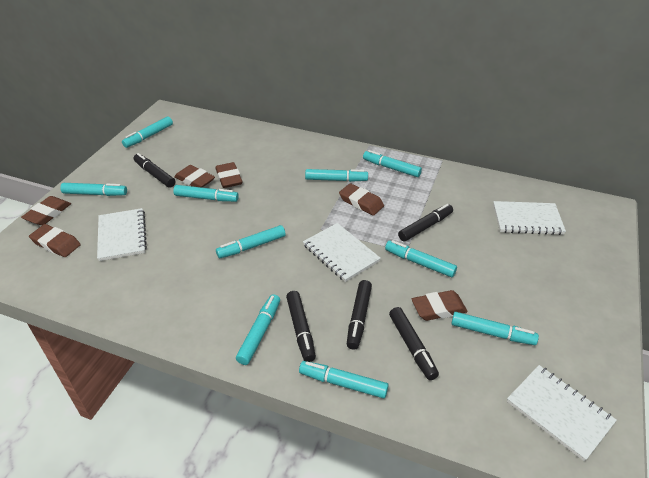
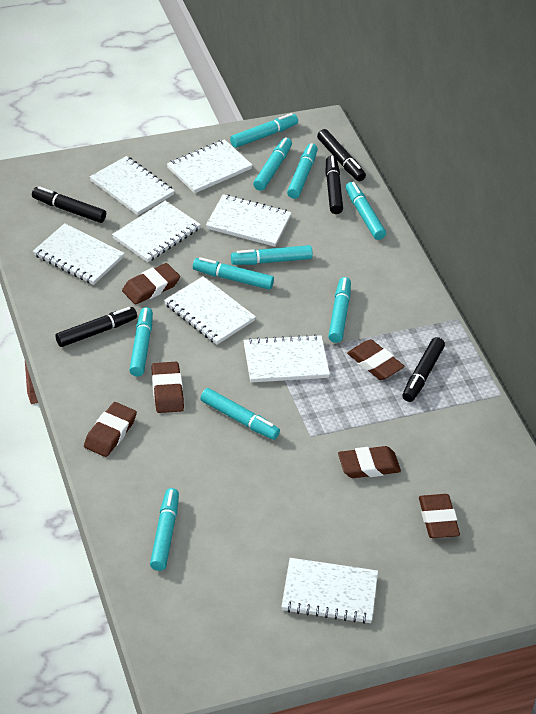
white notebook: [97,208,147,261] [303,223,381,282] [493,201,566,235] [507,365,617,461] = 4 -> [33,223,125,285] [90,156,175,215] [112,201,201,262] [164,276,256,345] [167,139,252,193] [206,194,292,247] [243,334,330,383] [281,558,378,624] = 8

